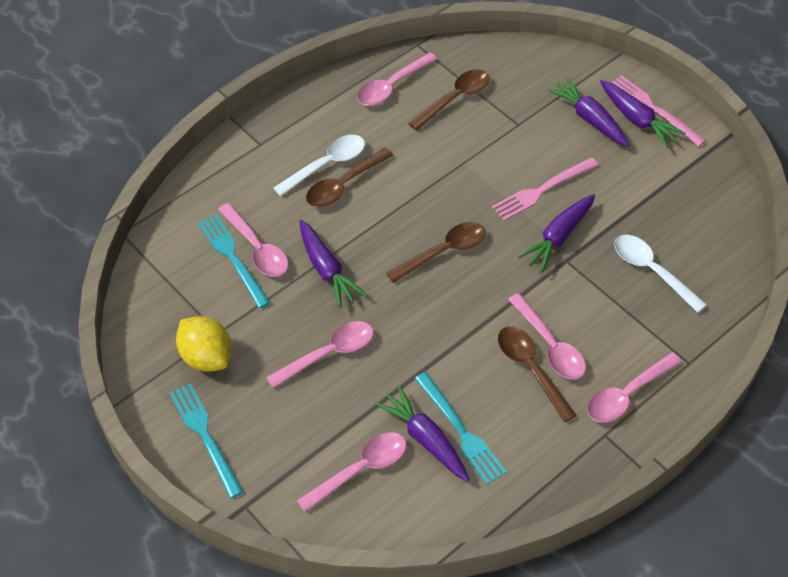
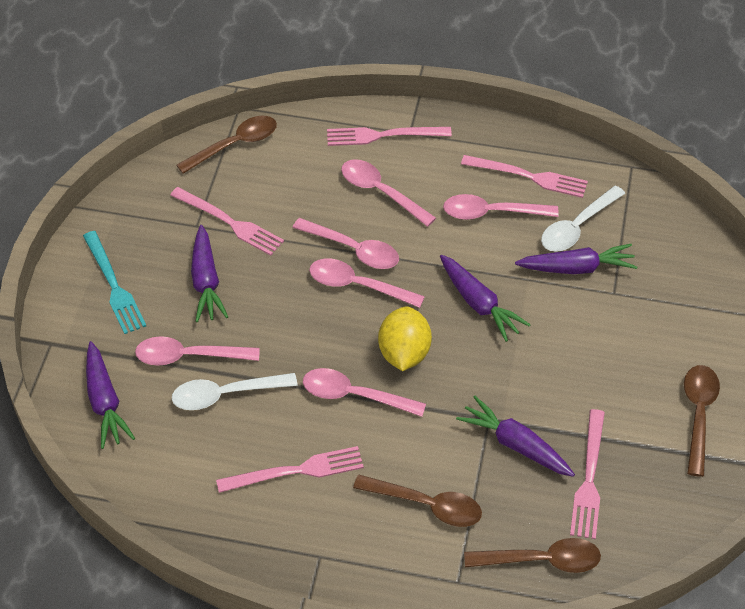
pink fork: [492,157,598,221] [612,75,706,147] = 2 -> [170,187,284,256] [216,446,364,493] [327,127,452,146] [461,155,588,198] [570,409,605,539] = 5
turquoise fork: [170,383,244,498] [198,214,271,308] [415,372,507,484] = 3 -> [83,231,146,334] = 1

